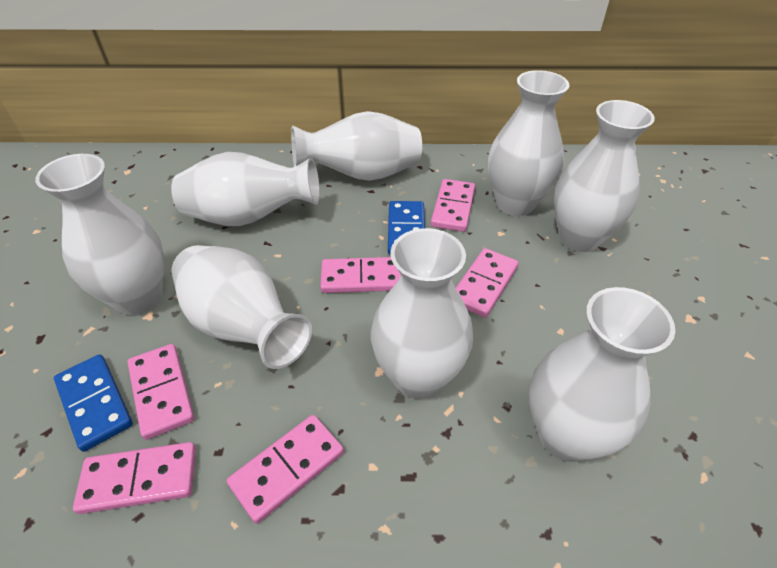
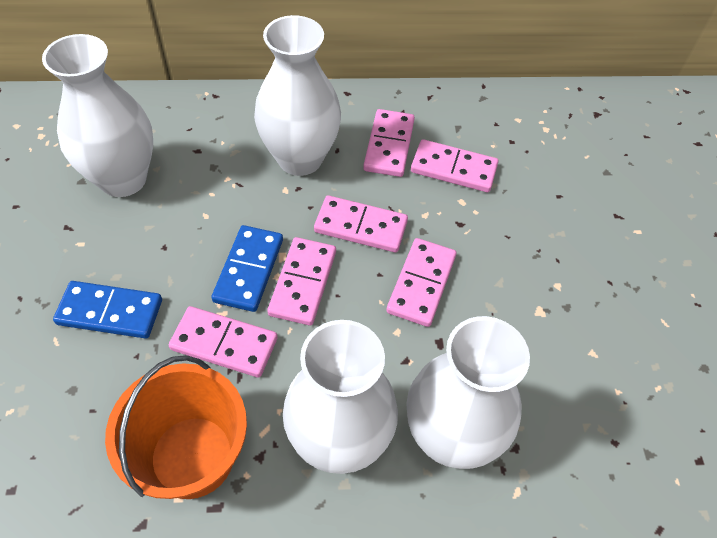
orange bucket: none = 0 -> [105,355,247,499] = 1
white vase: [35,154,164,315] [171,152,320,226] [171,245,312,369] [291,111,422,181] [371,228,473,399] [488,70,569,216] [529,287,676,462] [554,100,655,252] = 8 -> [42,34,153,197] [254,15,341,176] [283,320,398,474] [406,316,530,469] = 4

